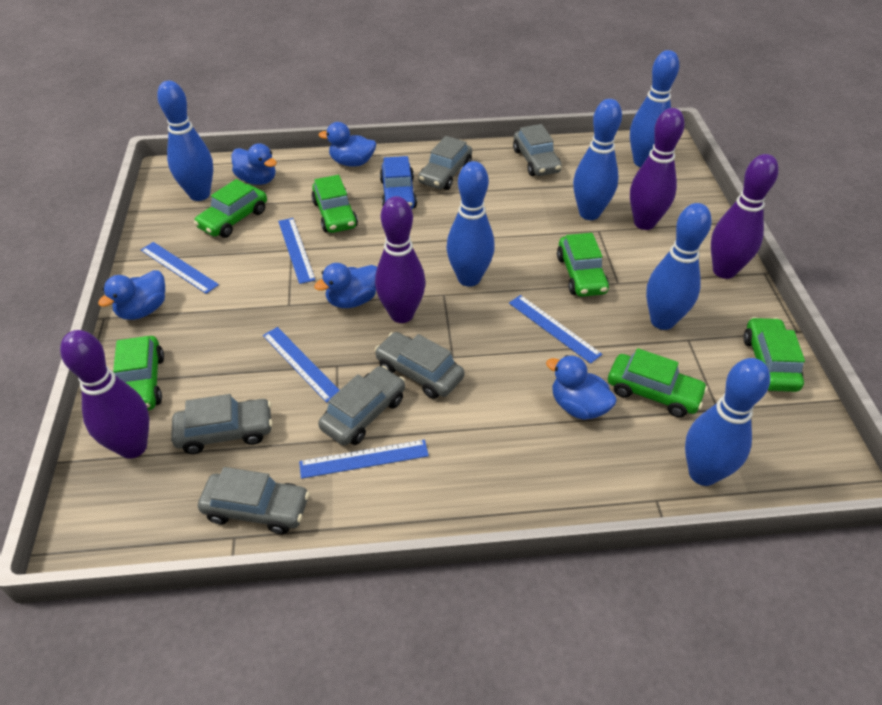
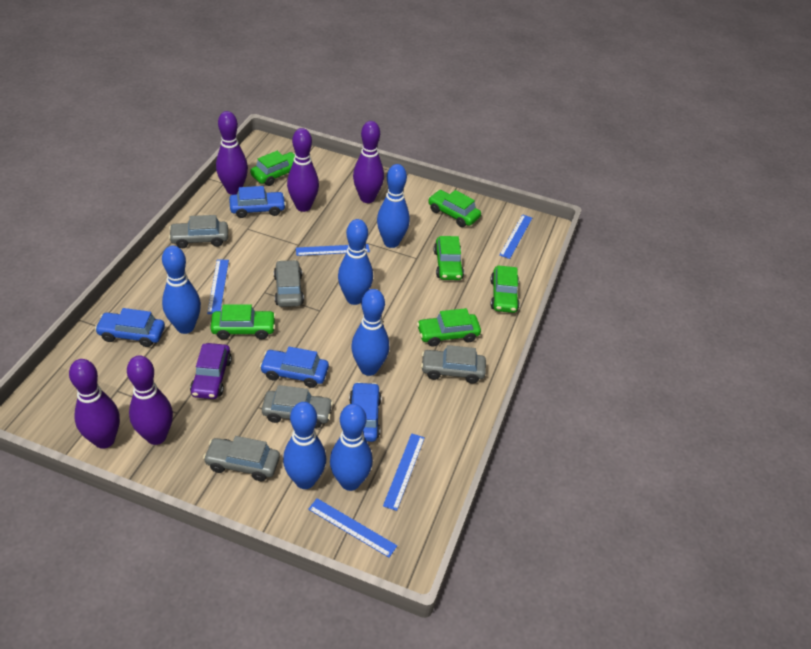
blue car: [380,156,417,209] = 1 -> [95,308,165,347] [229,186,286,218] [259,347,329,388] [349,382,382,442] = 4
blue duck: [98,270,165,320] [232,143,277,185] [314,263,377,308] [318,122,376,167] [546,355,617,420] = 5 -> none = 0
grey car: [171,394,273,454] [198,467,310,534] [318,366,405,446] [374,332,464,399] [418,136,472,190] [513,124,562,176] = 6 -> [169,215,228,248] [203,436,280,481] [262,385,333,428] [274,260,304,307] [421,345,486,384] = 5
purple bowling pin: [60,330,149,459] [375,196,426,323] [630,108,685,230] [711,154,779,279] = 4 -> [69,359,120,449] [127,355,173,445] [216,111,248,195] [287,128,319,212] [353,121,384,203] = 5
purple car: none = 0 -> [190,343,232,399] = 1

